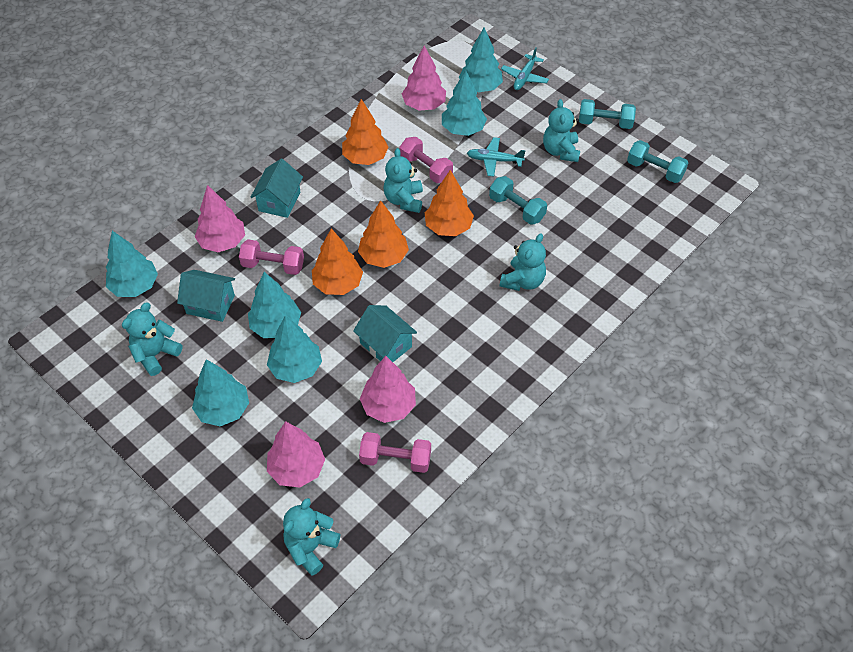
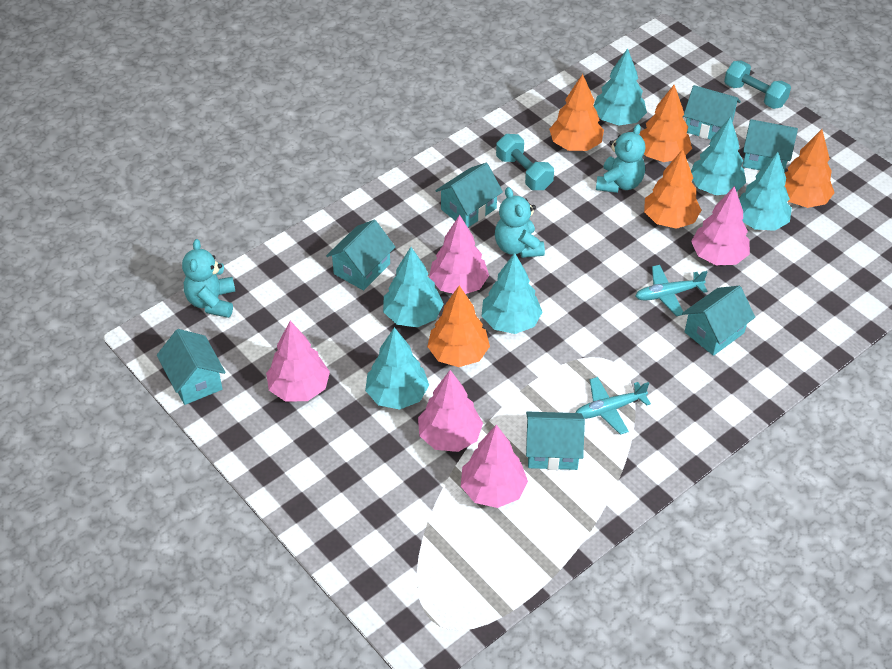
orange tree: [312,228,363,295] [342,99,389,165] [358,200,409,268] [425,170,474,236] = 4 -> [427,286,490,367] [549,74,604,151] [640,85,692,162] [644,149,701,229] [785,129,835,208] = 5
pink dumbbell: [239,239,304,275] [359,432,431,473] [400,137,453,183] = 3 -> none = 0
pink tree: [195,185,245,252] [267,421,325,488] [360,356,416,423] [402,46,446,111] = 4 -> [266,321,330,402] [418,370,483,452] [429,215,489,294] [461,425,528,508] [691,186,750,265] = 5
turquoise dumbbell: [489,176,547,225] [579,99,636,129] [627,140,689,183] = 3 -> [496,134,554,190] [724,60,791,109] = 2
turquoise house: [177,270,235,322] [250,159,303,218] [353,305,417,362] = 3 -> [157,329,226,405] [326,220,395,291] [436,163,503,227] [526,411,585,470] [682,286,755,356] [683,85,741,140] [743,119,798,172] = 7
turquoise teddy bear: [122,302,183,376] [283,498,340,576] [383,148,423,213] [500,233,546,291] [543,99,580,162] = 5 -> [182,239,235,318] [495,187,545,258] [596,124,645,193] = 3

